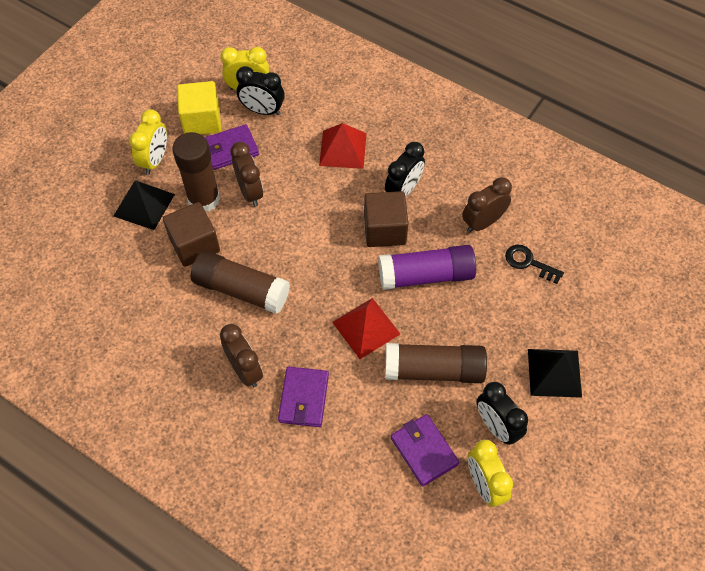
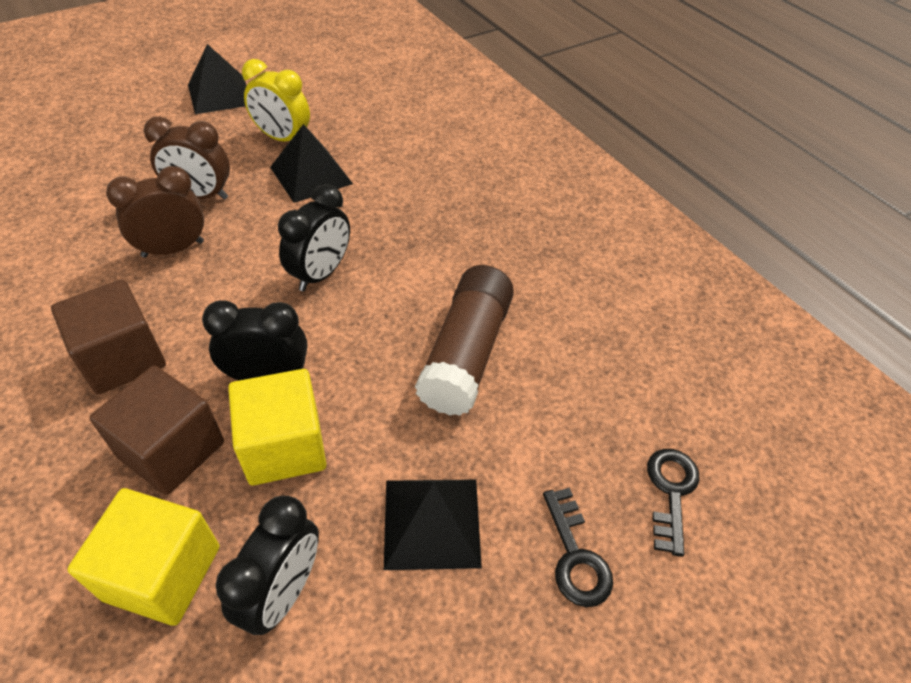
black key: [505,245,564,284] = 1 -> [543,488,613,607] [647,449,700,557] = 2
black pyramid: [114,180,175,230] [528,349,582,398] = 2 -> [188,44,247,114] [270,124,353,203] [384,479,482,570] = 3
brown clock: [220,324,263,387] [230,142,263,207] [462,177,512,233] = 3 -> [106,166,204,258] [144,117,230,200] = 2
brown glue stick: [172,132,220,212] [191,250,290,314] [385,343,487,383] = 3 -> [415,265,514,416] = 1
purple glue stick: [378,245,476,290] = 1 -> none = 0
purple wallet: [205,124,259,170] [278,366,329,427] [391,414,460,486] = 3 -> none = 0
red pyramid: [319,123,366,169] [332,298,400,359] = 2 -> none = 0
yellow clock: [129,109,167,175] [221,47,269,90] [468,440,513,507] = 3 -> [242,59,310,141] = 1
yellow cube: [177,81,221,135] = 1 -> [68,488,220,626] [228,369,326,485] = 2

